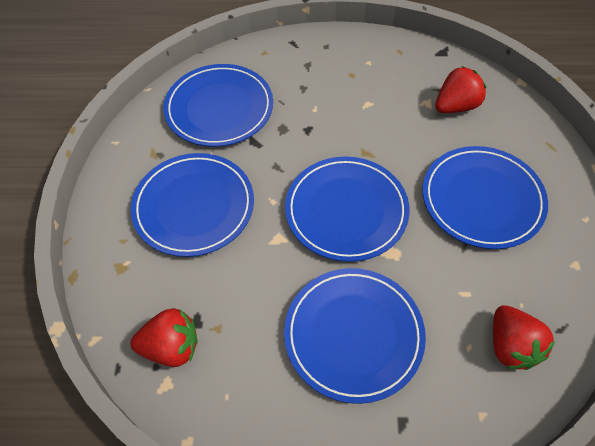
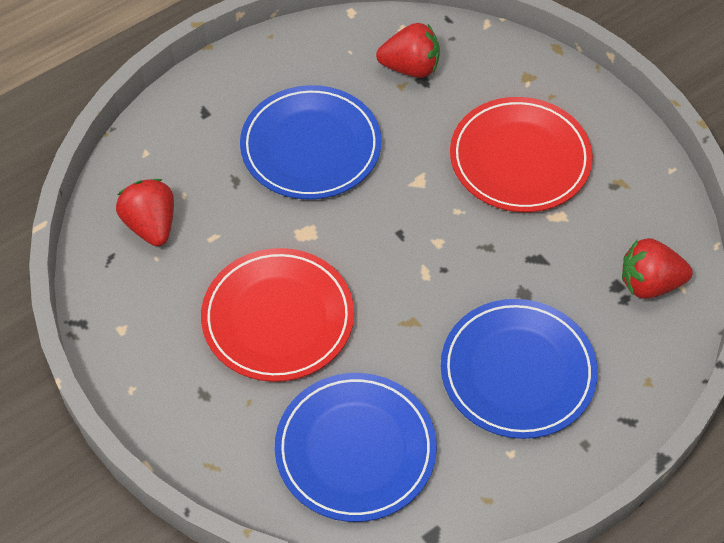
blue plate: [131,153,254,257] [163,64,273,147] [284,268,426,404] [285,157,410,262] [423,146,548,249] = 5 -> [240,85,382,200] [275,373,437,522] [441,299,598,439] = 3
red plate: none = 0 -> [201,248,354,382] [450,97,593,212] = 2

